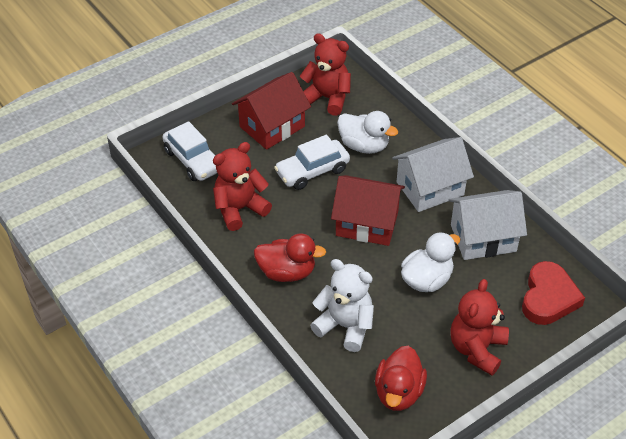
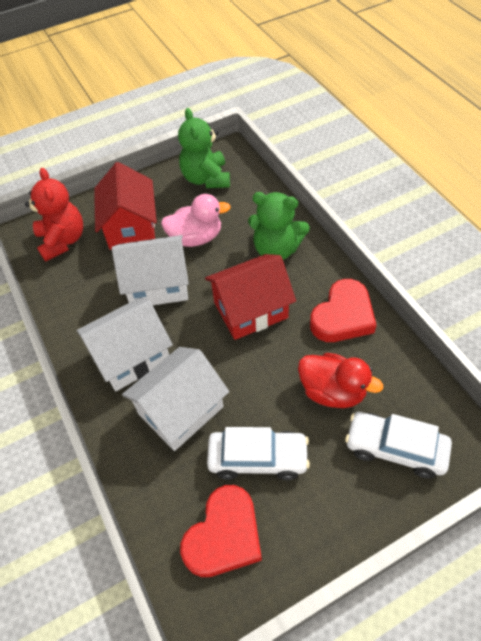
green teddy bear: none = 0 -> [178,108,230,188] [248,192,310,260] = 2
pink duck: none = 0 -> [161,194,231,247] = 1
red duck: [254,234,326,282] [375,346,427,411] = 2 -> [298,353,383,408] = 1
red heart: [522,261,585,325] = 1 -> [180,485,262,577] [310,279,377,342] = 2
red teddy bear: [213,142,272,231] [299,33,351,116] [450,279,509,375] = 3 -> [25,168,83,262] = 1
white duck: [337,111,398,154] [401,232,460,292] = 2 -> none = 0
white house: [392,137,474,212] [449,190,527,260] = 2 -> [77,298,173,391] [112,235,189,305] [122,347,229,451] = 3
white teddy bear: [310,259,374,352] = 1 -> none = 0

